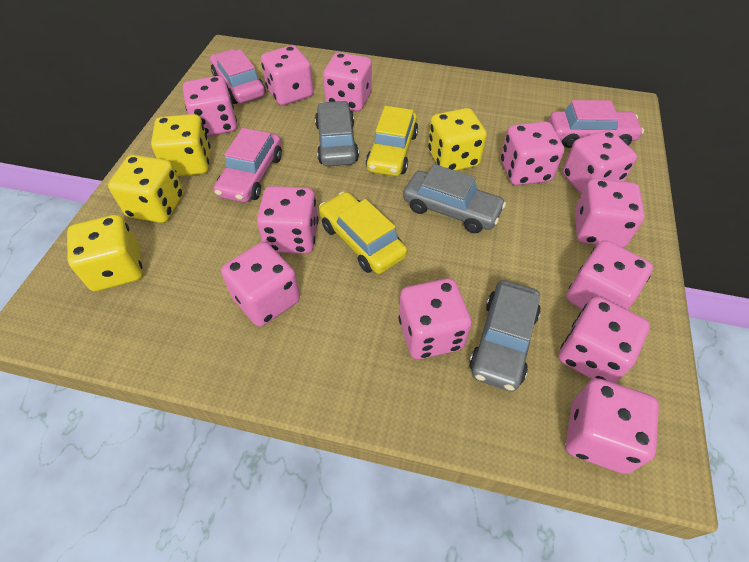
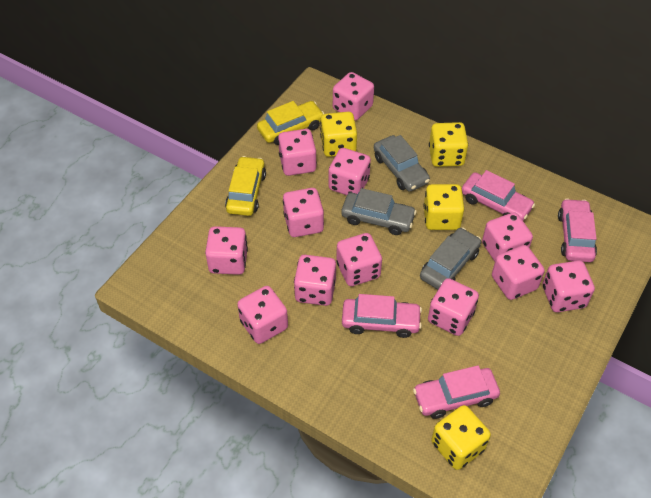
pink car: [210,49,266,104] [214,128,282,203] [549,100,644,148] = 3 -> [342,294,422,338] [413,365,500,419] [462,170,535,221] [558,198,597,262] = 4

